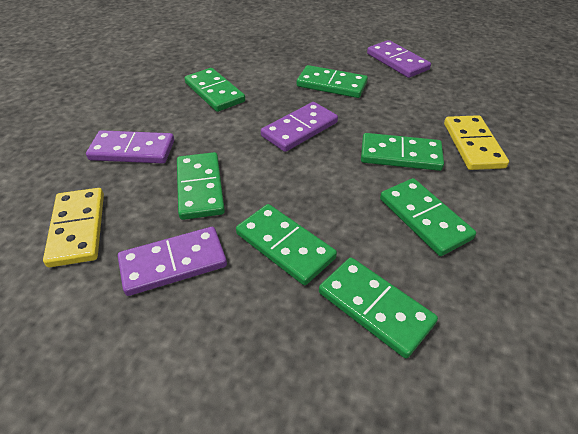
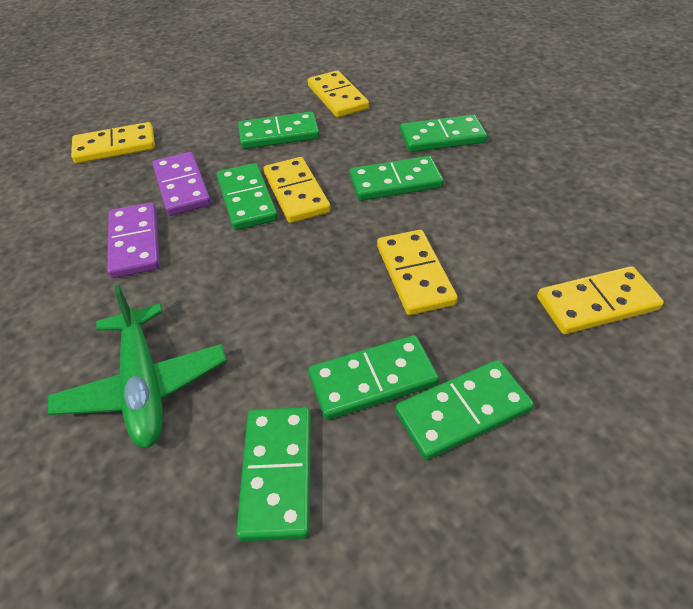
green plane: none = 0 -> [48,285,226,448] = 1
purple domino: [86,130,174,163] [118,227,227,296] [261,102,338,152] [367,40,431,78] = 4 -> [107,202,160,278] [152,152,211,216] = 2
yellow domino: [43,188,104,267] [444,115,509,170] = 2 -> [71,122,155,163] [263,157,331,223] [308,71,369,117] [377,230,458,315] [537,266,664,334] = 5

